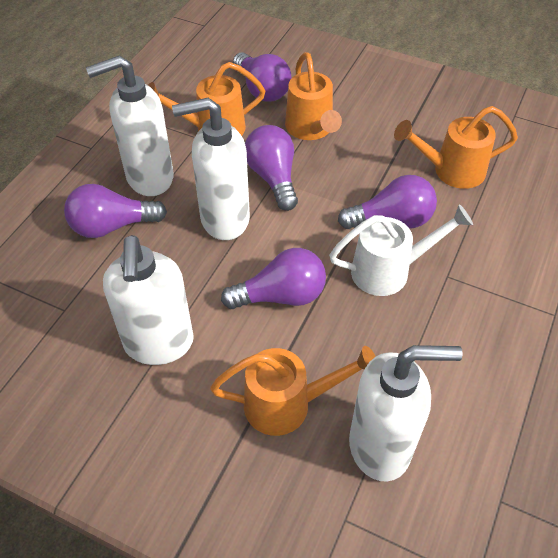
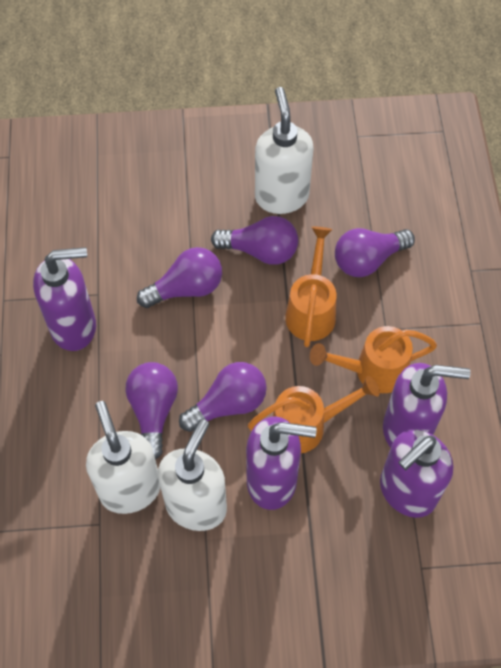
orange watering can: [148,62,265,136] [210,346,376,436] [285,52,342,140] [394,106,518,189] = 4 -> [248,376,380,453] [285,227,336,347] [310,326,437,393] = 3
purple soap dispenser: none = 0 -> [33,247,96,351] [246,416,317,510] [380,429,453,518] [383,363,471,448] = 4
white soap dispenser: [86,56,174,196] [103,235,194,365] [172,98,250,240] [349,345,463,482] = 4 -> [86,401,161,514] [158,419,227,531] [255,87,314,214] = 3
white watering can: [329,204,473,296] = 1 -> none = 0

